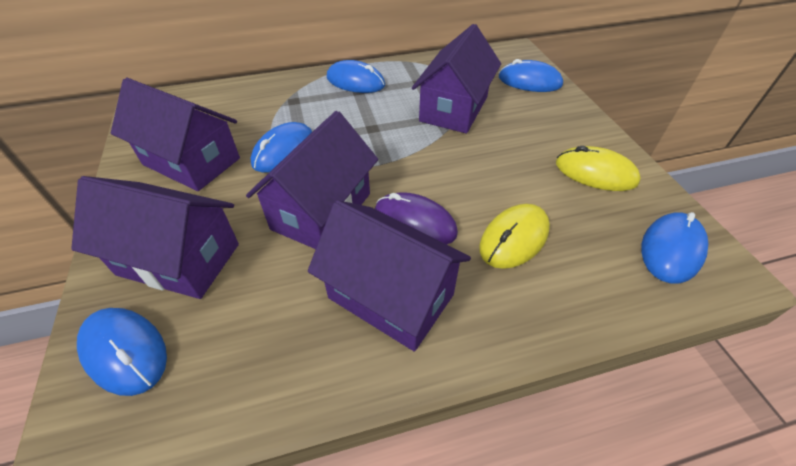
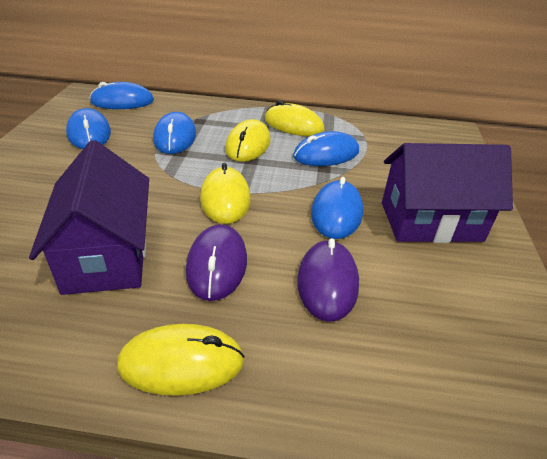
purple house: [71,176,239,299] [111,78,240,191] [246,111,378,249] [308,200,471,351] [412,24,501,134] = 5 -> [29,140,149,295] [382,143,513,243] = 2
purple mouse: [375,192,458,245] = 1 -> [186,224,247,301] [297,238,359,322] = 2
yellow mouse: [479,204,550,269] [556,146,641,191] = 2 -> [117,324,245,396] [200,163,251,224] [225,119,270,162] [265,101,324,136] = 4

